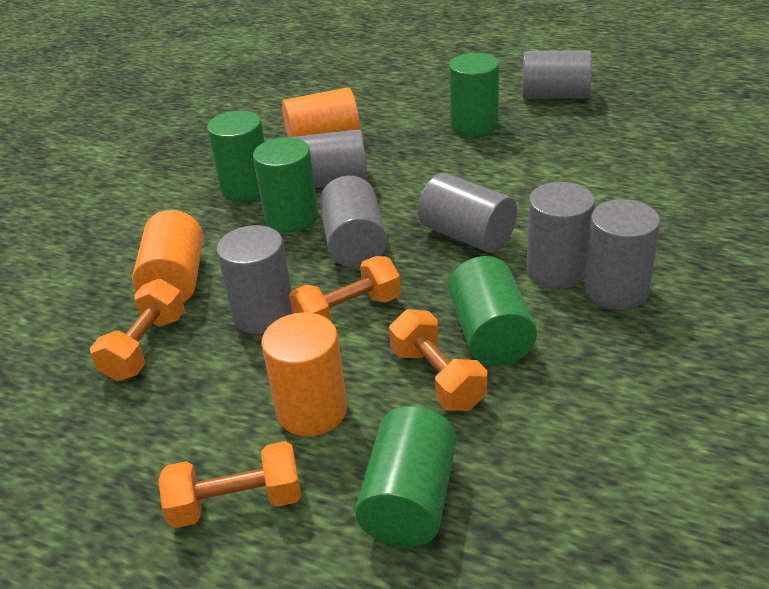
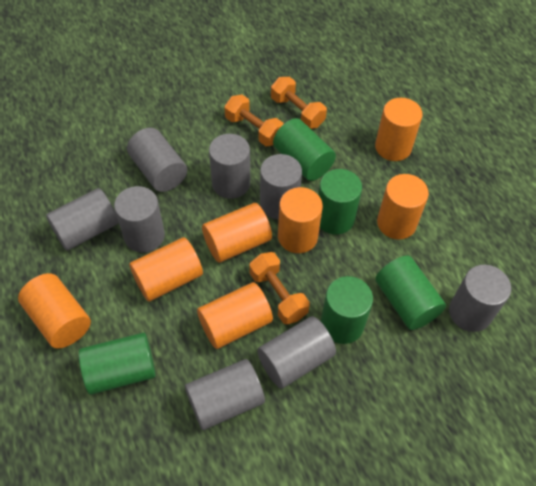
grey cylinder: [217,225,293,334] [291,129,367,188] [320,176,387,268] [418,173,517,253] [522,50,592,99] [526,182,595,288] [584,199,660,310] = 7 -> [46,188,119,251] [114,186,165,253] [127,128,187,192] [185,359,265,430] [209,134,250,199] [257,316,336,389] [260,154,302,219] [449,265,511,332] = 8
orange cylinder: [132,210,203,303] [261,312,347,436] [282,88,360,137] = 3 -> [18,273,91,349] [129,237,203,302] [197,282,273,349] [202,203,272,263] [278,187,323,253] [375,98,423,161] [377,174,429,240] = 7
orange dumbbell: [90,279,185,381] [158,441,301,528] [289,256,401,321] [389,309,487,411] = 4 -> [224,95,283,146] [250,252,310,324] [271,77,327,129] = 3

